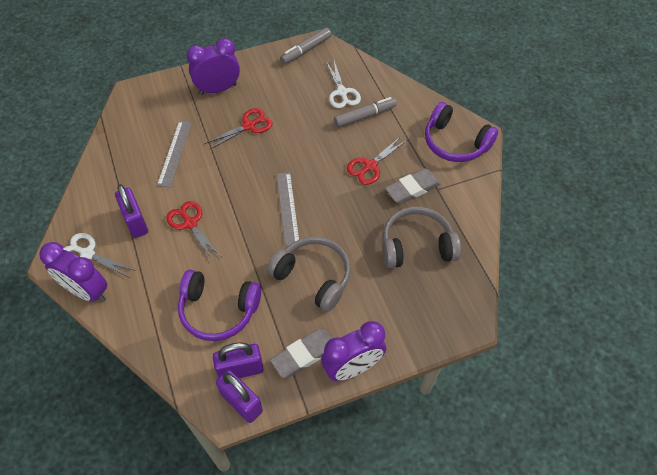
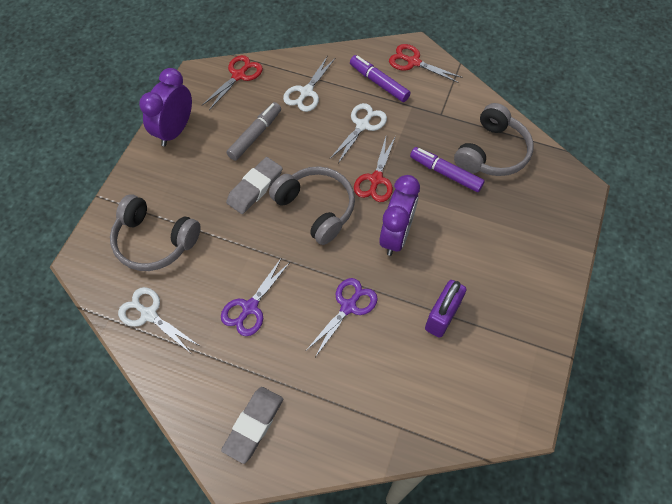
grey headphones: [267,237,351,312] [383,207,461,269] = 2 -> [110,194,201,271] [269,166,355,245] [454,103,534,176] = 3
grey marker: [280,27,332,64] [334,97,396,128] = 2 -> [226,102,281,161] = 1
grey ruler: [157,121,192,187] [277,172,299,247] = 2 -> none = 0
purple clock: [39,242,107,302] [186,38,240,95] [321,321,386,381] = 3 -> [139,68,192,146] [379,175,420,256] = 2
purple headphones: [178,270,261,341] [425,102,498,162] = 2 -> none = 0
purple marker: none = 0 -> [350,55,410,102] [410,147,485,192] = 2
purple padlock: [115,184,148,238] [213,343,264,378] [216,370,263,423] = 3 -> [425,280,467,338] = 1
purple scissors: none = 0 -> [221,257,290,336] [306,278,378,357] = 2
white scissors: [63,233,136,277] [326,61,361,108] = 2 -> [118,287,198,353] [283,57,335,112] [329,103,387,163] = 3

